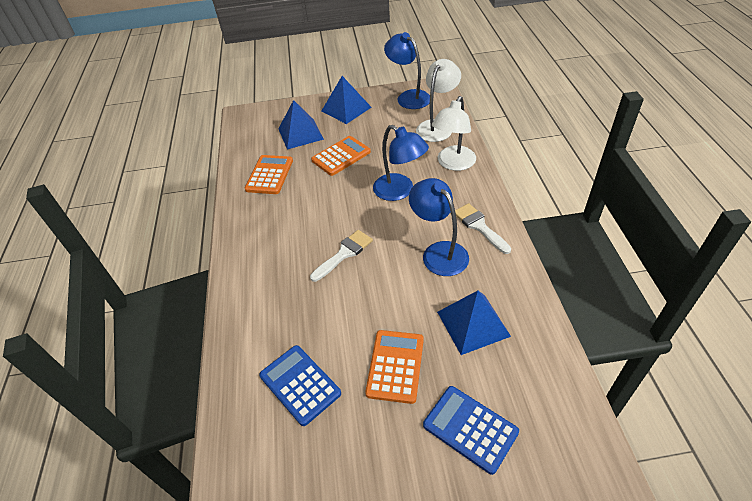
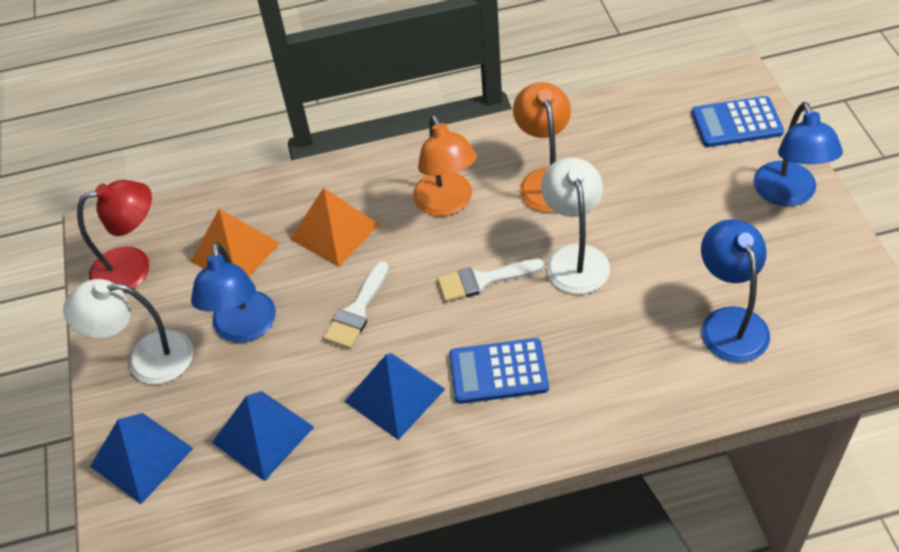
orange calculator: [245,155,293,194] [311,136,371,176] [365,330,424,404] = 3 -> none = 0
orange lamp: none = 0 -> [413,115,477,216] [513,82,571,213] = 2
orange pyramid: none = 0 -> [190,209,280,276] [290,188,379,267] = 2
red lamp: none = 0 -> [77,180,152,293] = 1

